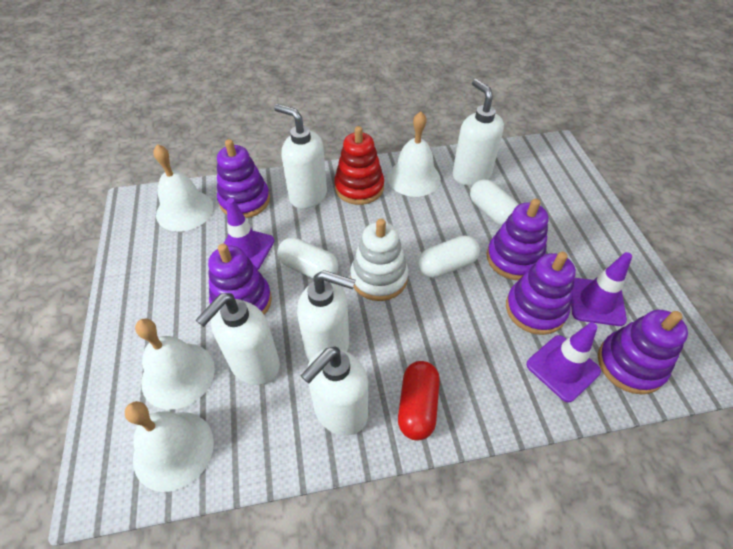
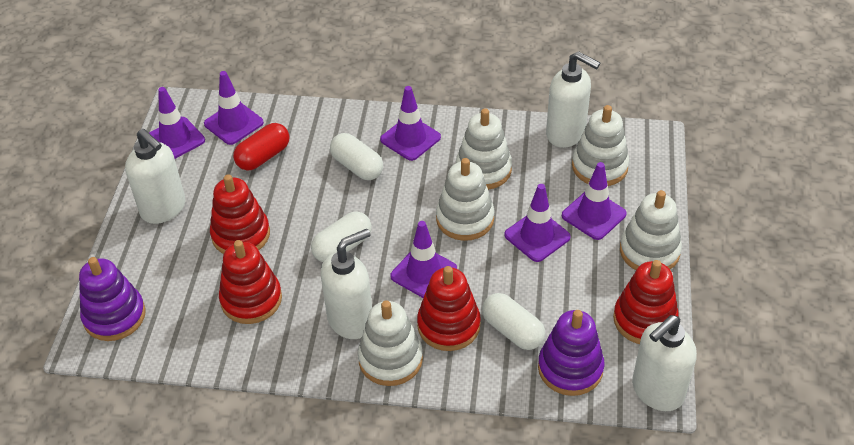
purple stacking toy: [208,244,272,315] [217,139,270,218] [487,199,549,280] [506,252,576,335] [598,310,688,394] = 5 -> [79,257,146,341] [538,310,605,396] = 2
purple traffic cone: [223,198,274,270] [526,322,601,402] [571,252,632,326] = 3 -> [149,87,205,159] [204,71,264,145] [380,86,441,161] [390,221,457,298] [504,184,570,262] [562,162,627,240] = 6
red stacking toy: [334,126,384,205] = 1 -> [210,174,270,254] [219,240,282,324] [417,266,481,351] [613,260,679,344] = 4
white bell: [125,401,214,492] [135,318,215,410] [154,144,213,232] [388,111,441,197] = 4 -> none = 0
white soap dispenser: [196,293,280,385] [274,104,327,209] [297,270,355,361] [300,347,368,436] [452,79,504,186] = 5 -> [125,129,185,224] [321,229,372,339] [546,51,600,148] [632,315,697,411] = 4
white stacking toy: [350,219,408,301] = 1 -> [358,300,423,386] [436,158,494,241] [456,108,512,190] [572,105,629,186] [620,190,682,270] = 5

